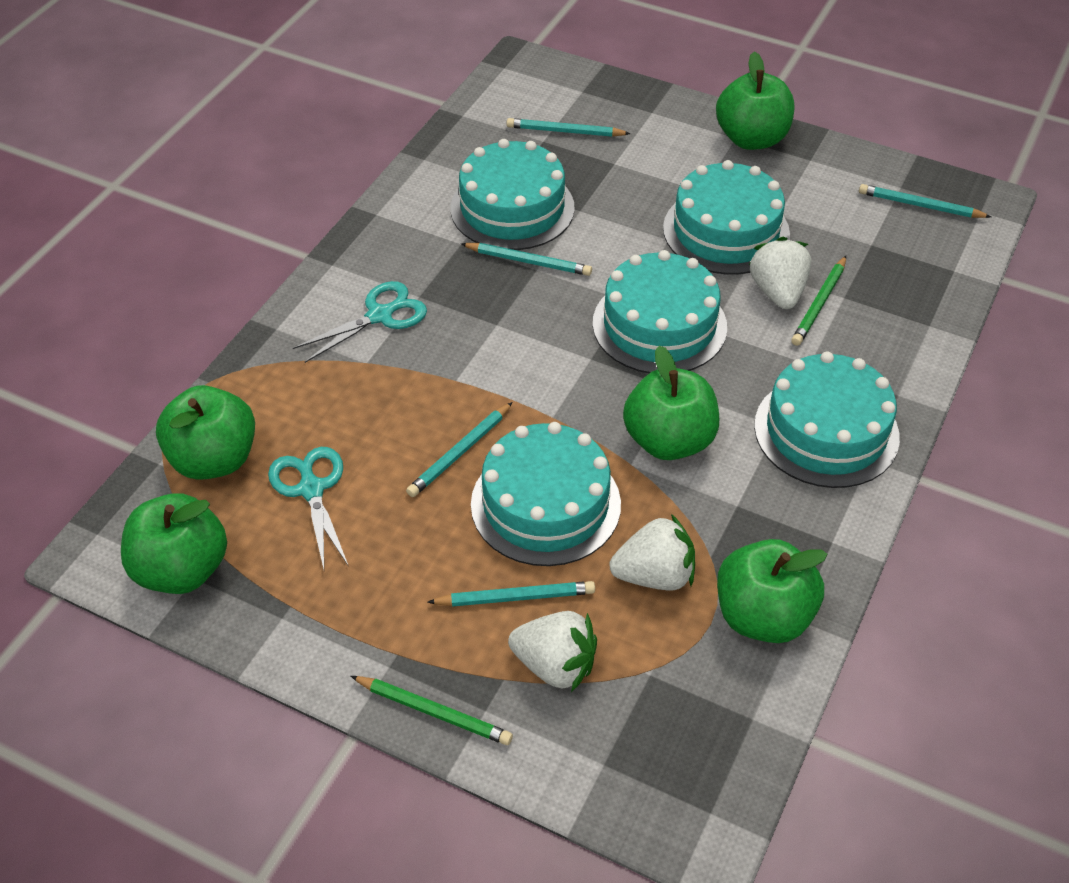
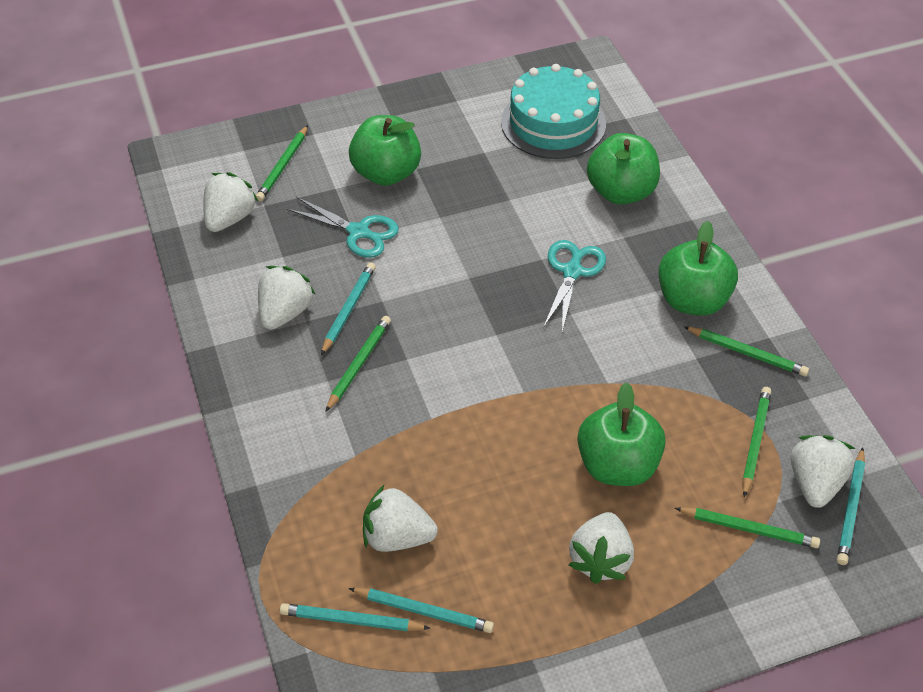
green apple: [121,493,227,594] [156,385,255,480] [623,346,719,460] [716,52,794,150] [717,539,828,643] = 5 -> [349,115,421,186] [578,382,666,486] [587,133,660,205] [658,221,738,316] = 4
green pencil: [351,676,513,745] [791,256,846,346] = 2 -> [256,125,308,202] [325,316,391,412] [675,507,820,548] [684,326,809,376] [742,387,771,497] = 5
turquoise cake: [450,139,575,250] [471,422,621,566] [593,250,727,373] [663,160,790,274] [754,352,900,488] = 5 -> [501,64,606,159] = 1
turquoise pencil: [406,402,513,497] [427,581,595,607] [461,243,592,276] [506,118,631,137] [859,184,991,218] = 5 -> [280,603,430,631] [321,263,376,355] [348,588,494,633] [837,447,865,565] = 4
white strawberry: [508,611,597,692] [609,514,695,590] [749,237,811,309] = 3 -> [203,172,258,232] [258,266,316,330] [363,485,438,552] [569,512,634,584] [791,435,855,508] = 5

